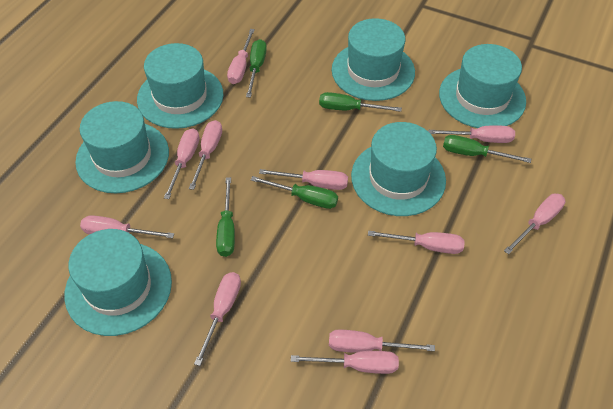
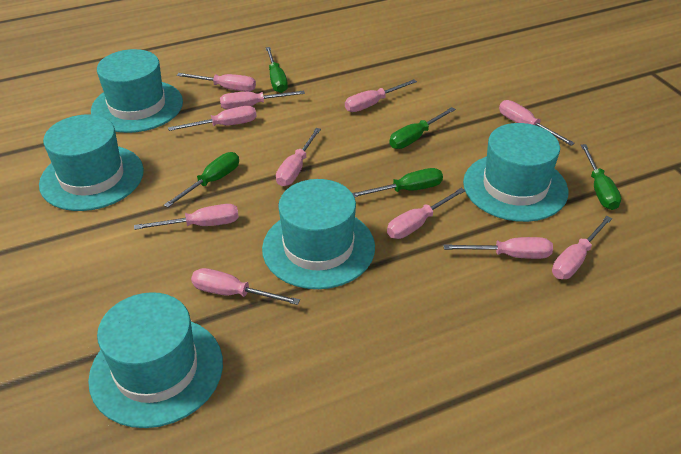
turquoise hat: [64,229,172,336] [75,101,169,193] [137,43,224,129] [332,18,415,101] [351,122,446,216] [439,44,526,128] = 6 -> [39,114,144,211] [88,292,223,428] [91,49,183,133] [262,179,375,289] [463,123,568,222] = 5

